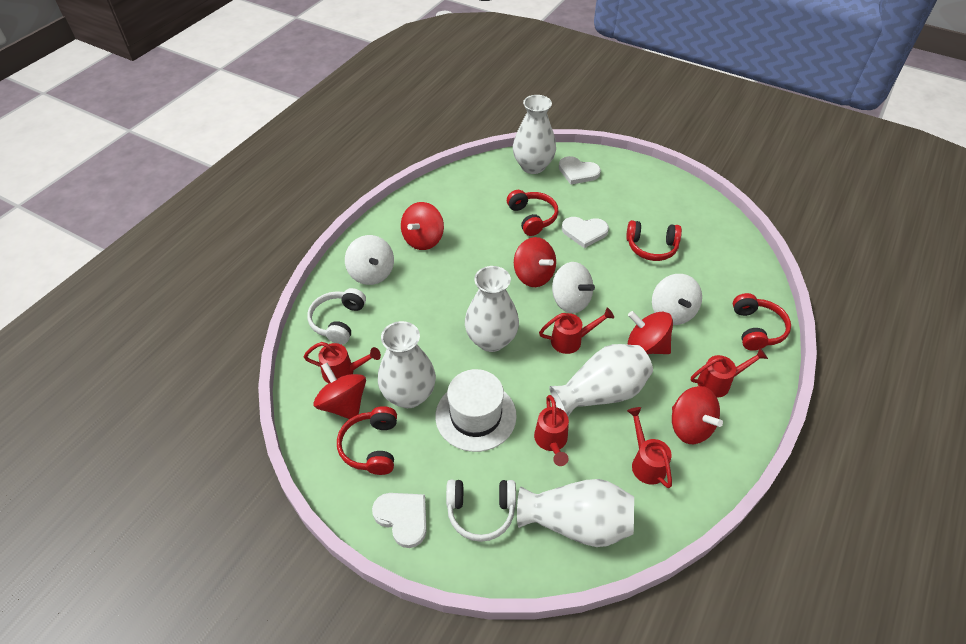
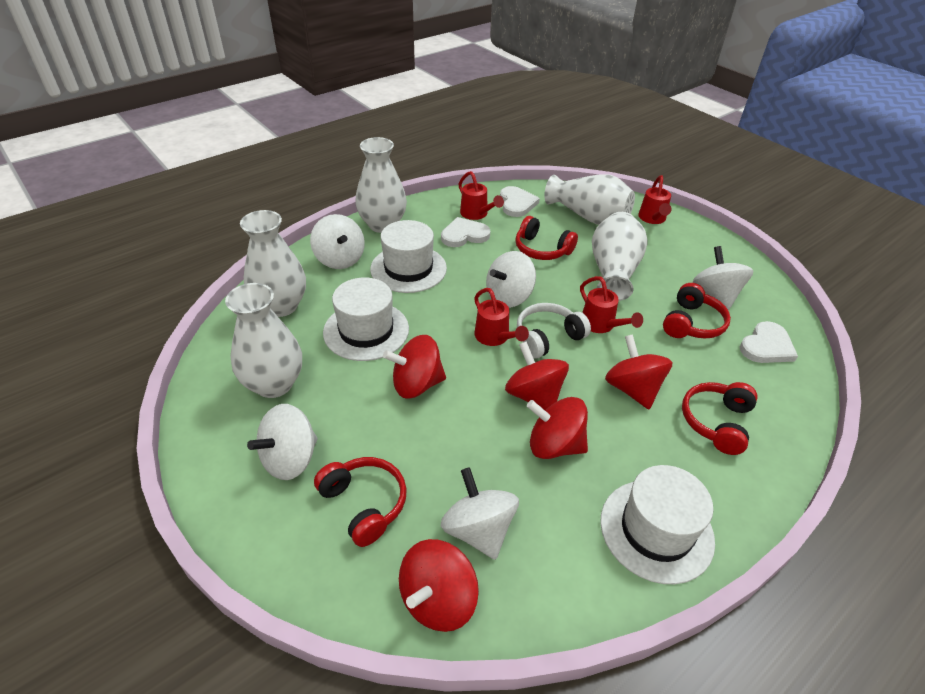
red watering can: [304,342,381,383] [534,395,569,466] [539,308,614,354] [627,407,672,488] [691,348,768,398] = 5 -> [458,171,504,220] [474,288,529,346] [580,276,643,333] [638,175,672,224] = 4
white hat: [435,369,517,452] = 1 -> [323,277,409,361] [370,220,447,293] [600,465,715,584] = 3
white headphones: [307,288,366,344] [446,480,516,542] = 2 -> [517,303,591,359] = 1
white spinning top: [345,235,394,285] [552,262,595,313] [652,274,702,325] = 3 -> [247,404,318,480] [310,214,365,269] [441,467,519,560] [486,251,536,308] [693,246,753,310] = 5

